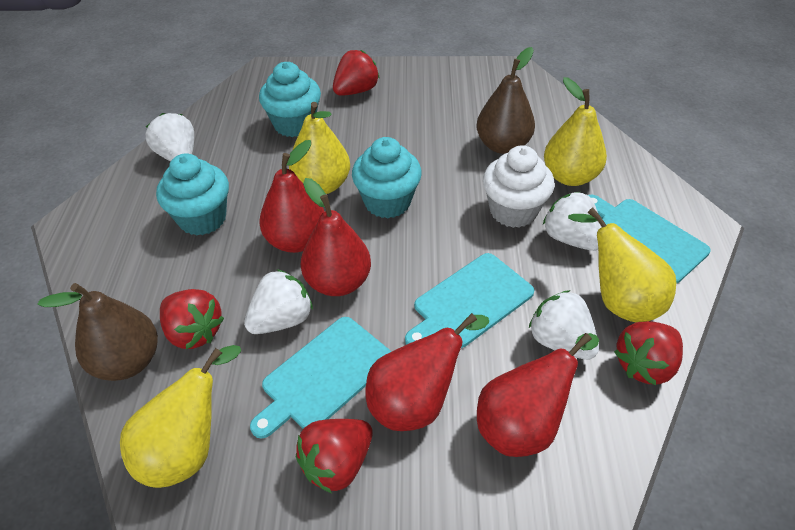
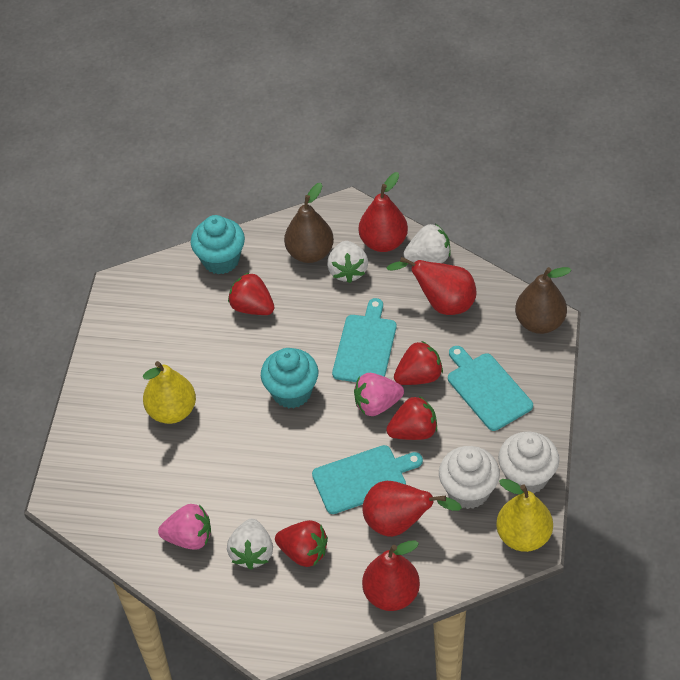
pink strawberry: none = 0 -> [158,504,211,550] [354,373,404,416] = 2
turquoise cupcake: [156,153,229,236] [259,62,321,137] [352,137,422,218] = 3 -> [191,215,245,274] [261,348,319,408] = 2
white cupcake: [483,145,554,228] = 1 -> [439,446,500,509] [498,432,559,494] = 2
white strawberry: [146,113,194,161] [244,269,313,334] [529,290,599,360] [543,192,601,251] = 4 -> [227,519,273,570] [327,241,368,283] [403,224,450,263] = 3
yellow pear: [120,345,241,488] [289,102,350,194] [544,77,607,186] [568,207,677,322] = 4 -> [143,361,196,424] [496,479,553,552] = 2

